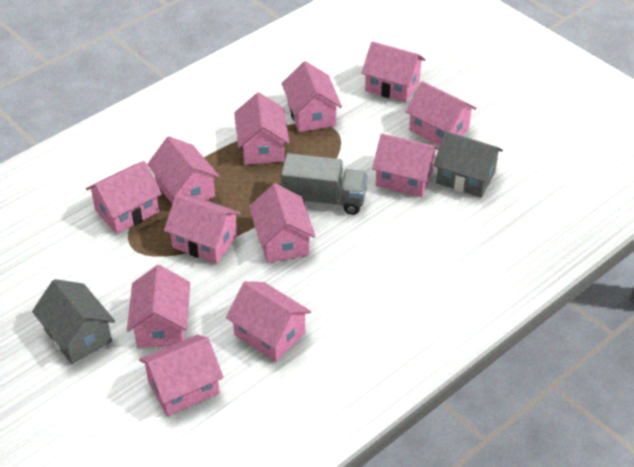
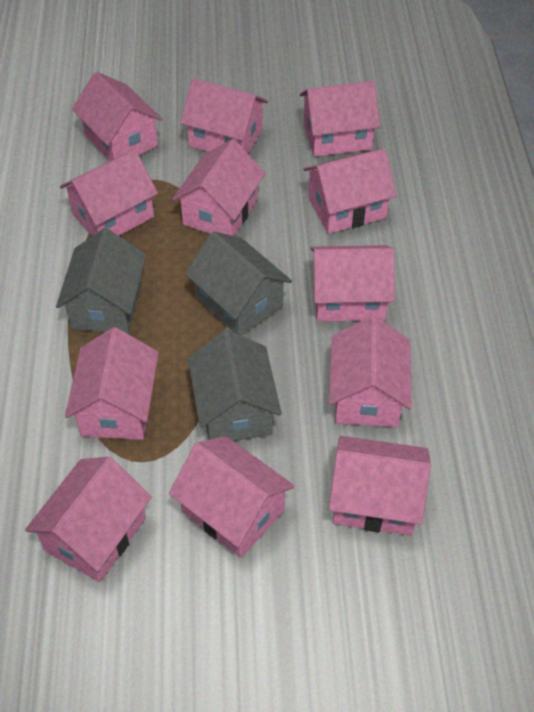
grey house: [32,279,115,364] [433,131,503,198] = 2 -> [56,228,146,334] [185,231,292,336] [188,330,282,441] = 3
grey truck: [281,153,368,215] = 1 -> none = 0

